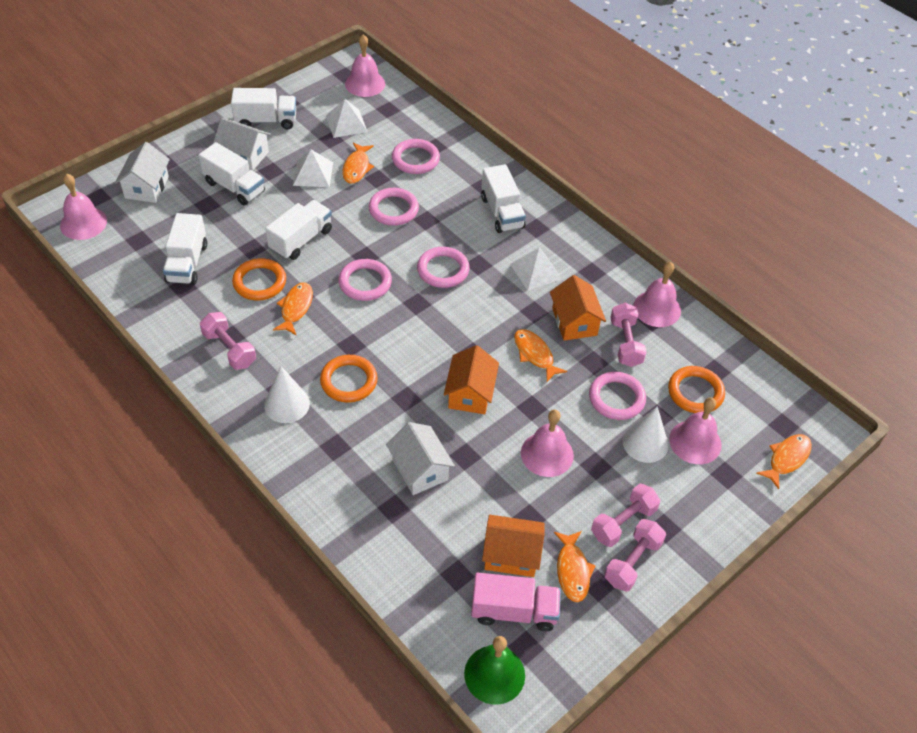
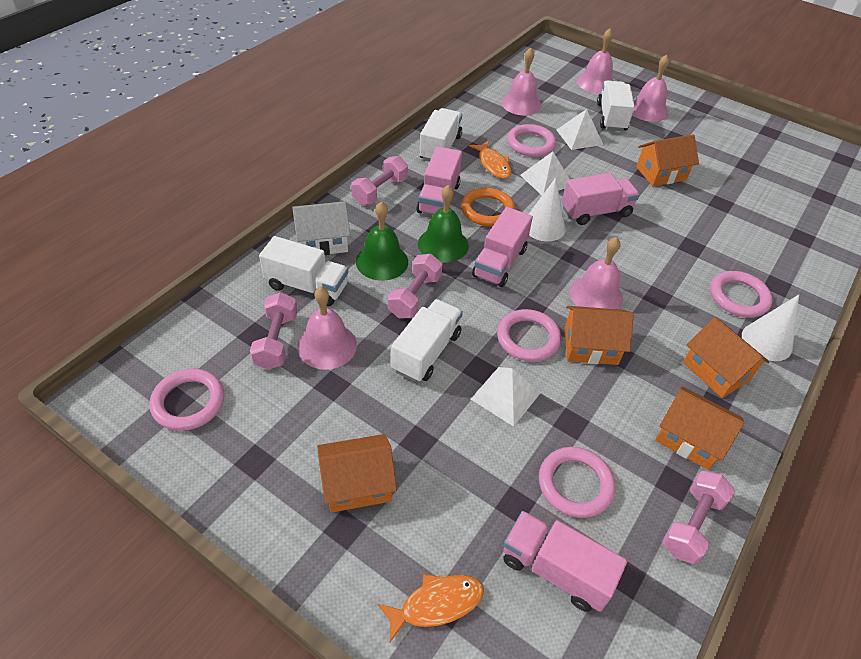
green bell: [464,636,525,705] = 1 -> [356,201,408,281] [418,185,469,263] = 2
orange fish: [273,283,313,335] [342,142,374,184] [514,329,567,382] [554,531,596,602] [756,434,812,489] = 5 -> [377,574,484,642] [469,141,511,179] = 2
orange house: [444,345,499,414] [482,515,545,577] [550,275,606,341] = 3 -> [317,434,397,513] [564,306,634,365] [636,135,699,186] [655,386,744,470] [683,317,769,398] = 5
orange ring: [232,258,286,301] [320,355,378,403] [668,366,725,413] = 3 -> [461,188,515,226] = 1
pink truck: [471,573,561,631] = 1 -> [416,146,462,215] [472,207,533,287] [503,511,627,612] [562,173,640,225] = 4
white house: [115,142,170,203] [213,118,271,171] [386,422,455,495] = 3 -> [292,201,350,255] = 1
white truck: [163,213,207,285] [199,142,265,206] [231,88,296,129] [265,200,332,260] [481,164,526,233] = 5 -> [259,236,348,306] [391,299,463,382] [420,108,462,162] [597,80,635,131] = 4

